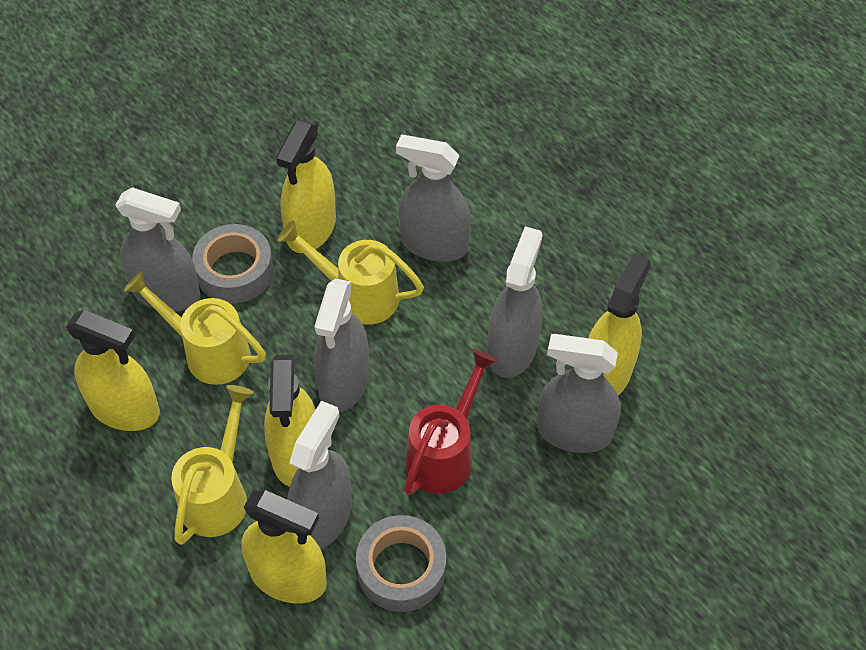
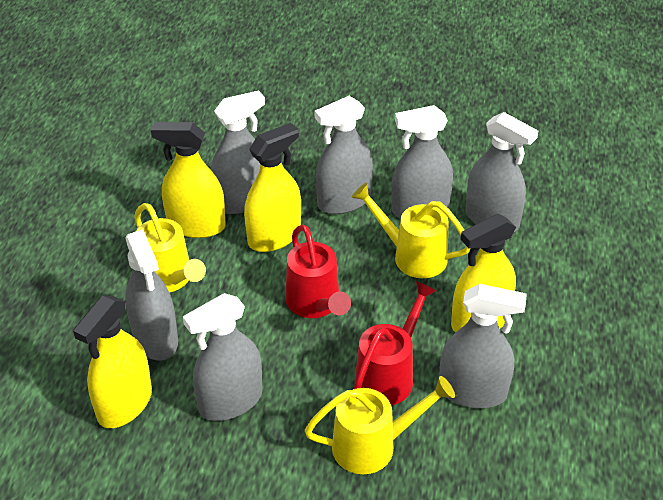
grey spray bottle: [115,187,200,311] [287,401,352,549] [314,278,369,412] [396,135,471,262] [487,226,543,378] [537,334,621,453] = 6 -> [125,230,178,361] [183,293,262,421] [210,90,265,214] [315,96,373,214] [392,105,453,219] [440,284,526,408] [465,112,538,232] = 7
grey tape: [192,224,274,303] [356,515,446,612] = 2 -> none = 0
red watering can: [404,349,498,495] = 1 -> [286,225,351,318] [354,281,437,405] = 2
yellow spray bottle: [66,310,160,431] [241,490,327,603] [264,355,316,487] [276,120,336,253] [588,253,651,395] = 5 -> [73,296,152,428] [151,122,226,238] [244,123,301,252] [451,214,516,333] = 4

